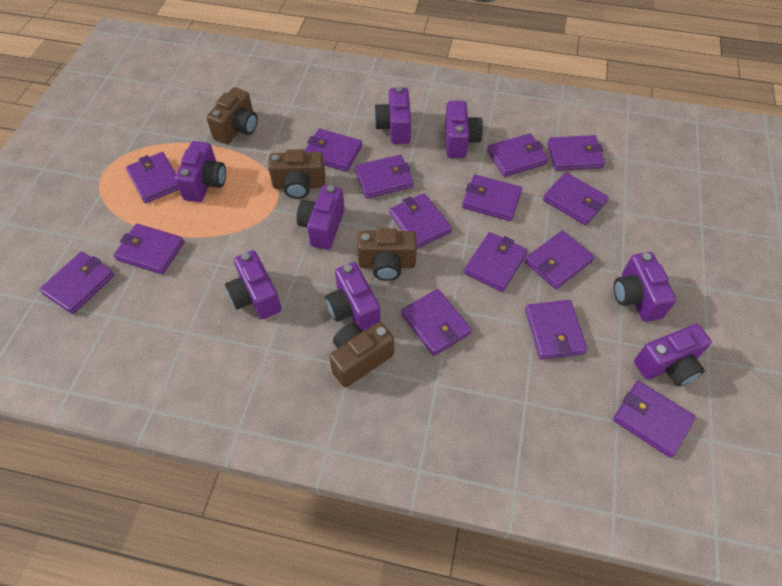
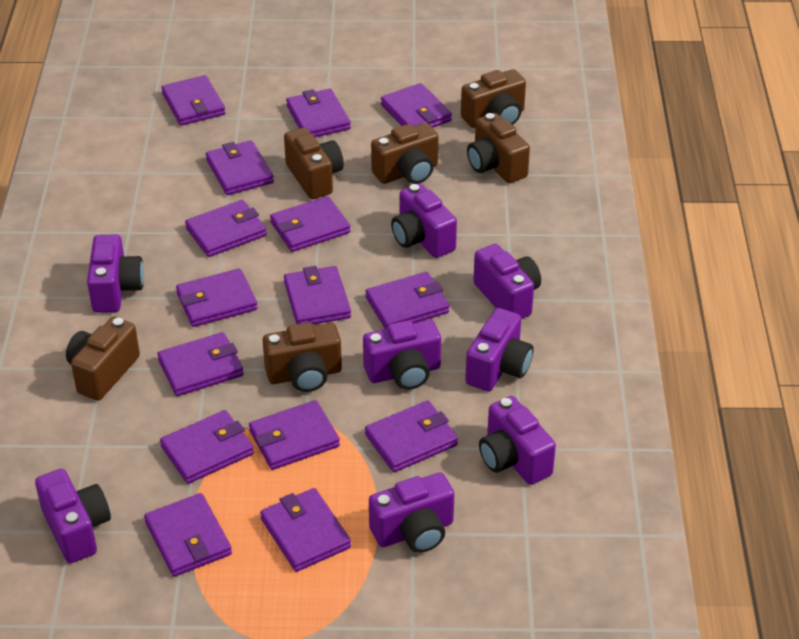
brown camera: [206,87,258,144] [268,149,325,199] [329,322,394,387] [357,229,417,281] = 4 -> [66,317,140,401] [263,323,342,392] [284,127,344,199] [371,123,439,184] [461,69,526,128] [467,113,530,183] = 6

